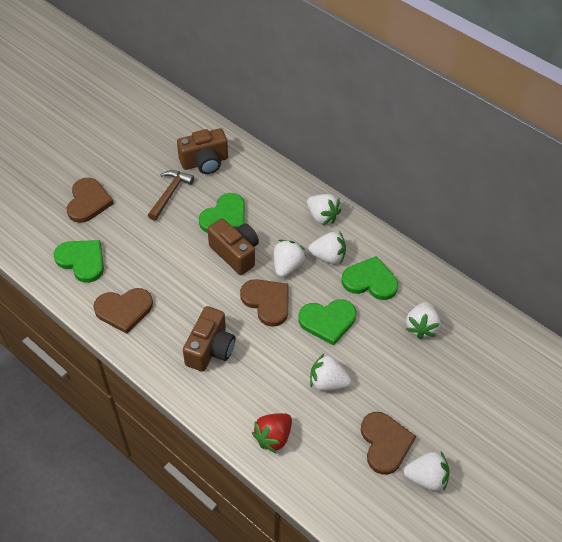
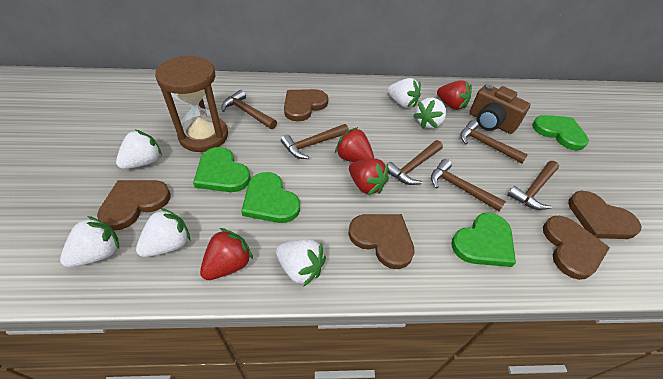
brown camera: [177,128,228,174] [183,306,235,372] [208,218,259,275] = 3 -> [469,84,531,134] = 1
brown hammer: [148,170,194,221] = 1 -> [221,90,277,129] [281,124,349,159] [387,140,443,185] [431,159,506,211] [460,120,528,163] [507,161,559,210] = 6
brown heart: [67,178,114,223] [93,288,153,334] [240,279,288,327] [361,412,416,475] = 4 -> [97,180,171,230] [284,89,328,122] [348,214,415,269] [543,216,610,280] [568,191,641,239] = 5
brown hourglass: none = 0 -> [155,55,228,152] = 1
red strawberry: [252,413,292,453] = 1 -> [200,228,253,280] [335,127,374,162] [349,158,389,195] [437,80,472,110] = 4

